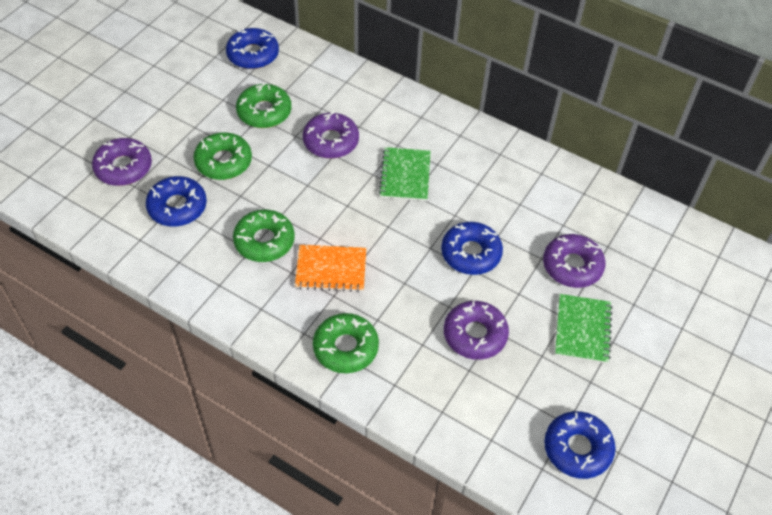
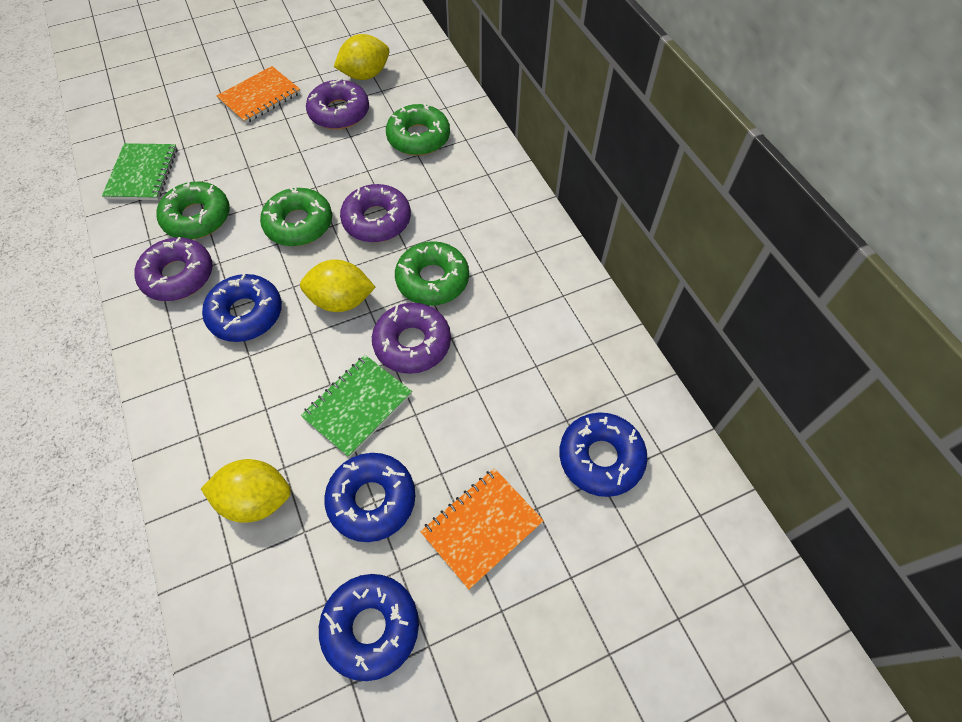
orange notebook: [295,245,366,292] = 1 -> [217,66,301,124] [420,468,544,589] = 2
yellow lemon: none = 0 -> [201,459,291,523] [300,259,376,312] [334,34,389,80] = 3

